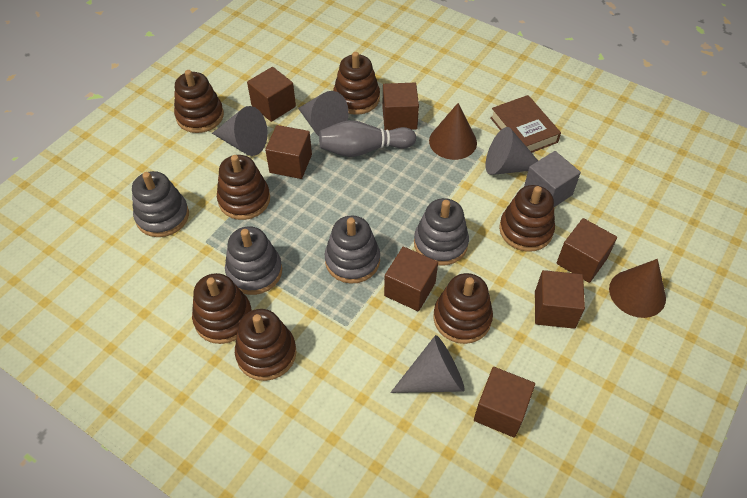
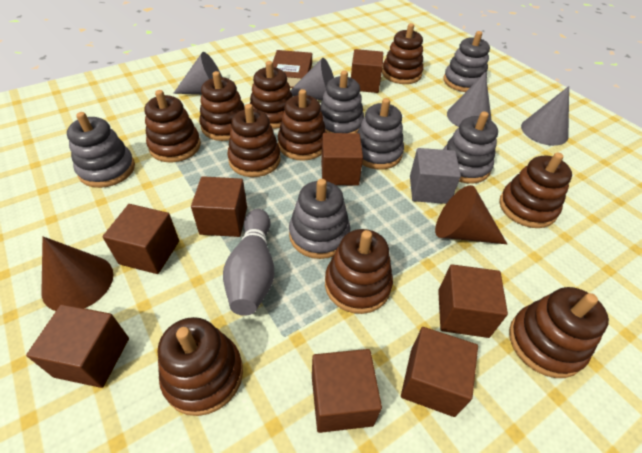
brown cube: [247,67,296,122] [265,125,312,179] [382,83,419,130] [384,247,438,311] [474,367,535,438] [535,270,585,329] [556,218,617,283] = 7 -> [26,304,129,388] [102,204,179,274] [191,176,247,237] [312,349,382,433] [321,133,363,185] [351,49,383,93] [401,327,478,417] [438,264,508,338] = 8
brown stacking toy: [174,70,224,133] [192,273,252,344] [217,155,270,220] [235,309,297,381] [333,52,380,115] [433,273,493,344] [499,185,555,252] = 7 -> [145,90,201,162] [158,317,243,416] [199,71,245,141] [227,104,281,177] [250,61,293,129] [278,89,327,161] [325,229,393,314] [382,23,423,84] [499,152,572,228] [509,287,609,378] = 10
grey stacking toy: [132,171,189,237] [225,226,282,295] [325,216,380,284] [414,198,469,266] = 4 -> [67,112,135,188] [289,179,350,259] [320,70,364,133] [357,98,404,170] [443,31,490,92] [443,111,498,184] = 6

